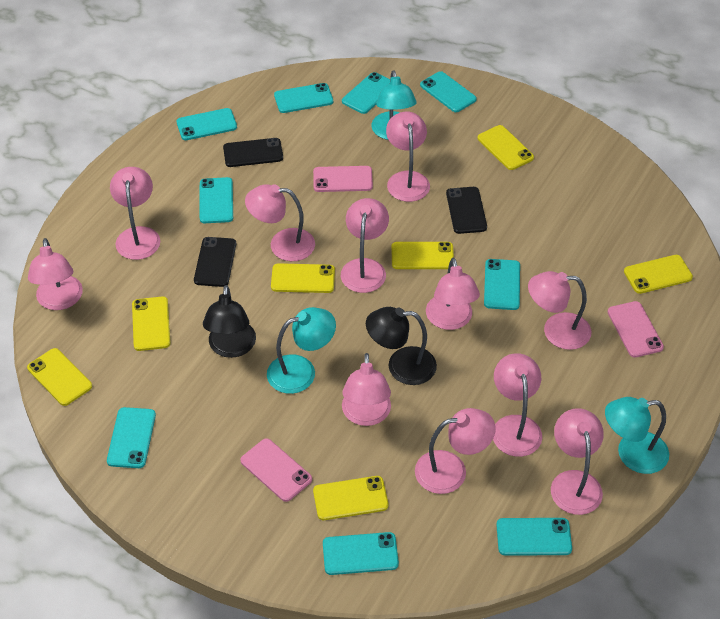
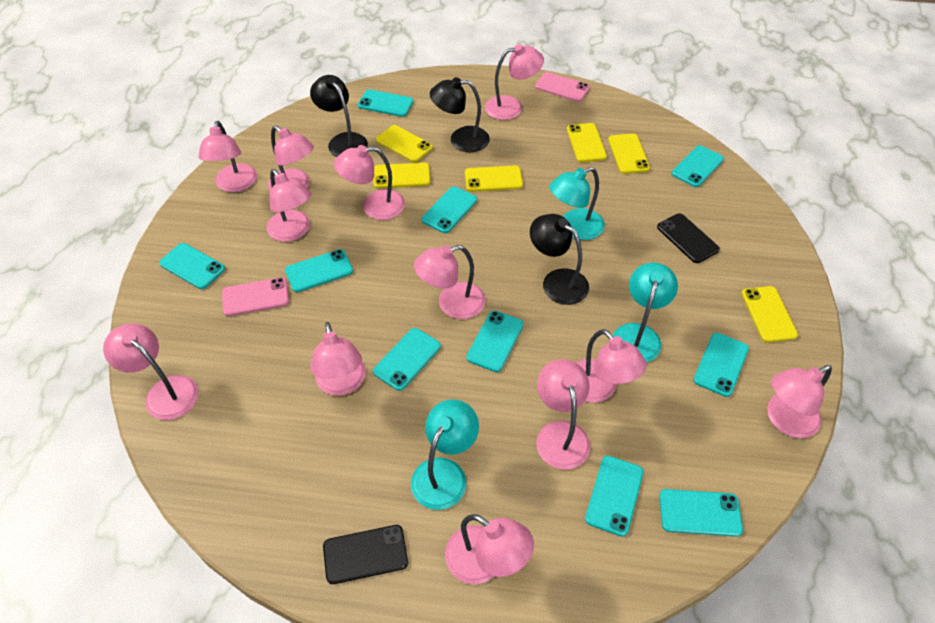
black lamp: [203,285,256,358] [366,307,437,385] = 2 -> [310,75,368,157] [430,77,490,152] [530,214,589,305] = 3
black phone: [194,237,236,287] [223,138,283,167] [446,187,487,234] = 3 -> [323,525,408,584] [657,213,720,263] = 2
pink lamp: [28,238,83,310] [110,167,160,260] [245,184,315,261] [341,198,389,293] [342,353,391,426] [386,111,430,202] [415,408,496,494] [426,258,480,330] [493,353,542,457] [528,271,591,350] [551,408,604,515] = 11 -> [103,324,198,420] [198,121,257,192] [266,169,312,242] [268,126,314,191] [310,322,366,396] [334,145,405,220] [414,245,486,319] [445,514,534,584] [485,44,544,120] [536,359,590,470] [575,329,647,403] [767,365,832,438] = 12
pink phone: [240,438,312,502] [313,166,373,192] [608,301,664,358] = 3 -> [222,277,289,316] [535,72,590,102] = 2
turquoise phone: [107,407,156,468] [176,108,237,140] [200,177,233,223] [274,83,333,113] [323,532,399,575] [342,72,390,114] [420,71,477,112] [484,259,520,310] [496,518,572,556] = 9 -> [159,243,225,289] [285,249,353,292] [358,89,414,117] [373,328,441,391] [421,186,477,233] [466,311,524,372] [585,456,644,537] [659,489,743,537] [672,145,724,187] [693,333,749,397] = 10
yellow phone: [27,348,92,406] [132,296,170,351] [271,263,335,293] [313,476,388,520] [391,242,454,269] [478,125,534,170] [624,255,693,294] = 7 -> [374,162,430,188] [376,125,433,162] [465,166,523,192] [567,123,607,162] [608,134,650,174] [741,286,798,343] = 6

